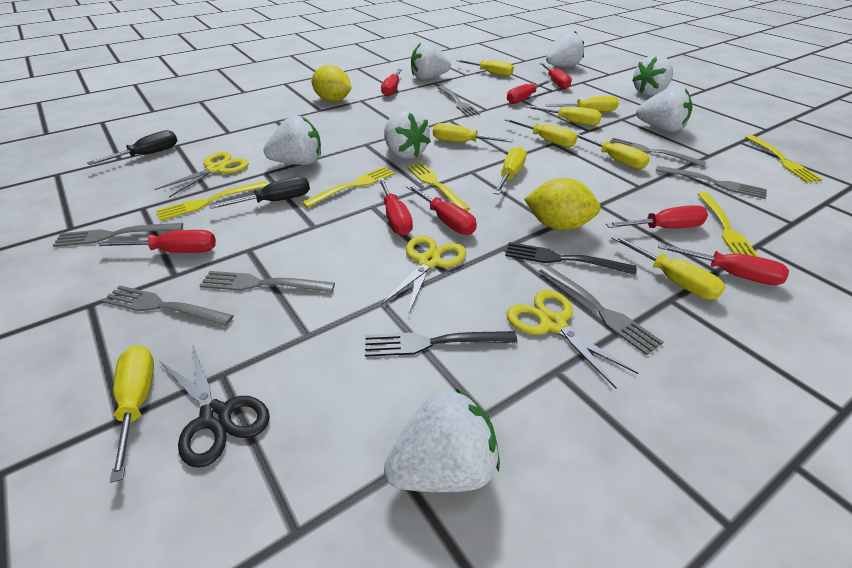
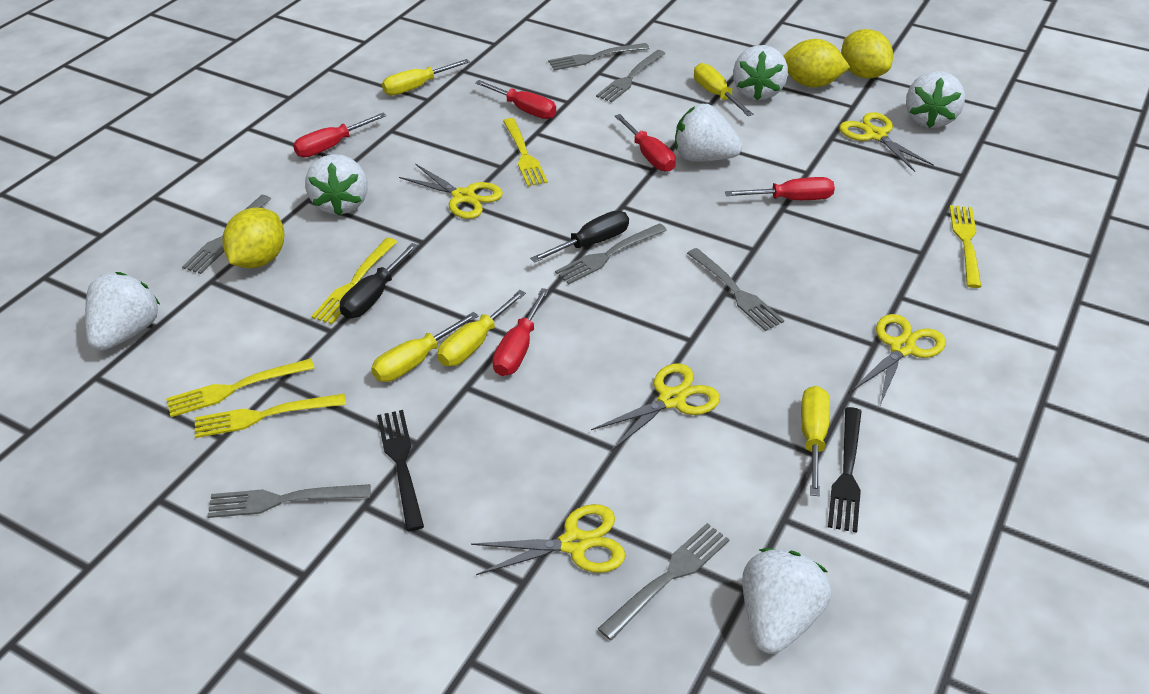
black scissors: [160,344,270,468] = 1 -> none = 0
red screwdriver: [99,230,216,253] [378,178,413,235] [381,69,403,97] [406,184,477,235] [507,80,551,104] [540,63,572,89] [606,205,708,229] [658,243,789,285] = 8 -> [293,113,386,157] [475,80,556,119] [492,288,549,376] [615,114,676,172] [725,177,835,200] = 5
white strawberry: [263,115,321,165] [384,109,431,159] [384,388,500,492] [411,41,451,80] [546,31,584,67] [632,55,673,96] [636,86,692,132] = 7 -> [85,272,160,351] [305,154,368,216] [675,104,742,161] [733,45,788,100] [742,548,831,654] [906,71,965,128] = 6
yellow lemon: [311,65,352,102] [524,178,601,231] = 2 -> [222,207,285,268] [783,39,850,87] [841,29,893,79] = 3
yellow scissors: [155,152,249,198] [381,235,466,315] [506,290,639,389] = 3 -> [399,164,503,219] [471,504,626,575] [591,364,720,451] [839,112,934,172] [851,314,946,405] = 5
yellow screwdriver: [110,345,154,483] [433,123,513,142] [457,60,514,76] [493,146,526,195] [505,118,577,147] [526,105,602,126] [545,96,619,112] [575,133,650,169] [612,235,725,300] = 9 -> [371,312,479,382] [382,59,470,96] [437,290,526,366] [694,63,753,116] [801,386,830,496] = 5

